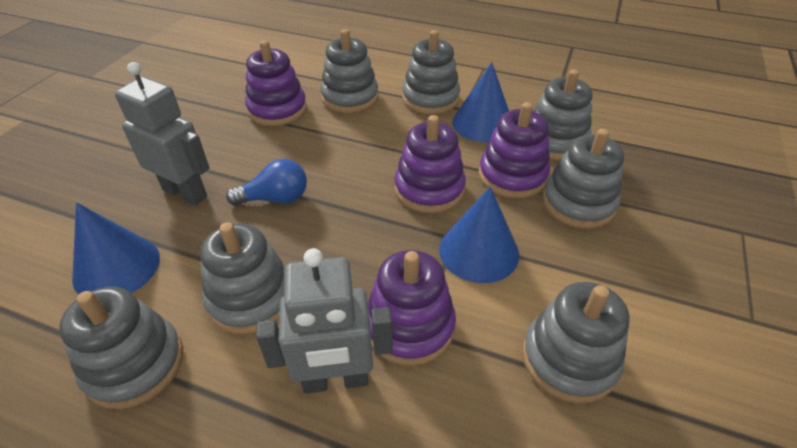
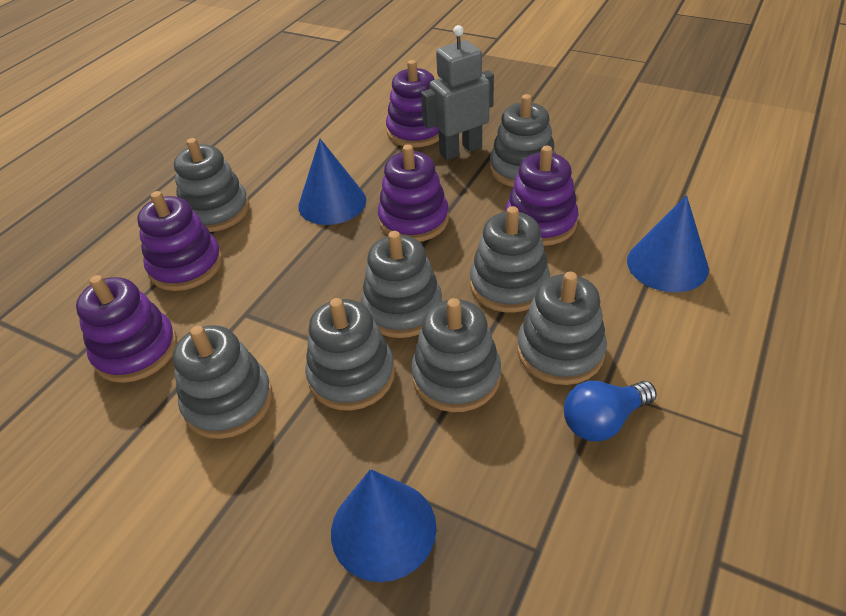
grey robot: [115,62,209,206] [256,248,392,394] = 2 -> [421,25,494,160] = 1
grey stacking toy: [59,287,183,409] [200,222,286,334] [320,29,378,113] [402,30,460,114] [522,282,630,403] [533,70,593,160] [542,129,624,229] = 7 -> [173,325,272,439] [174,138,249,232] [305,298,395,411] [361,231,442,338] [411,298,501,412] [470,206,550,313] [490,94,556,187] [517,272,607,385] = 8
purple stacking toy: [245,40,307,126] [368,250,456,366] [394,115,466,213] [479,102,550,198] = 4 -> [76,275,177,383] [137,191,222,291] [378,144,449,242] [386,60,439,148] [505,146,579,246] = 5

